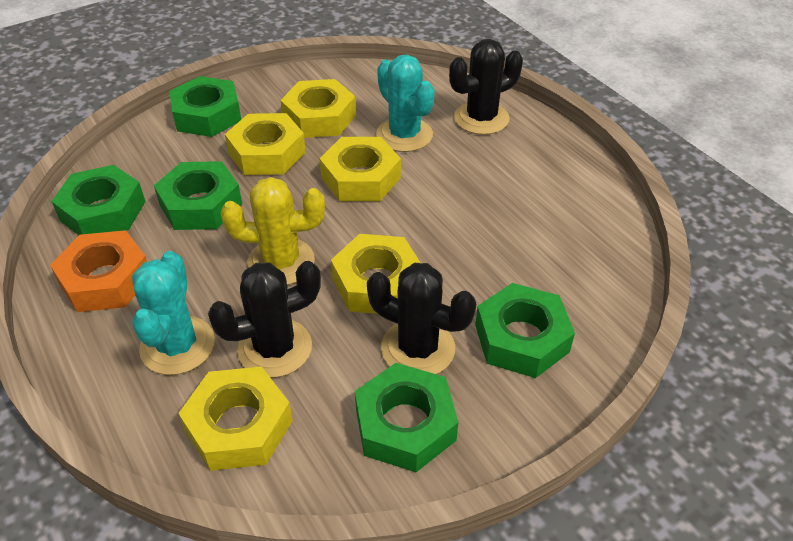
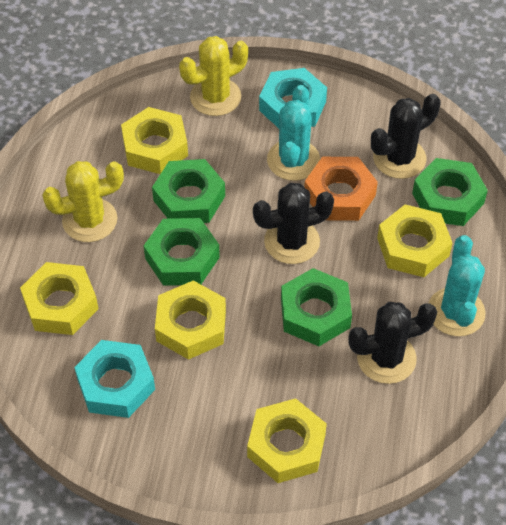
green nut: [51,165,145,235] [154,161,242,230] [169,76,241,137] [355,363,459,472] [475,283,575,378] = 5 -> [144,218,220,286] [152,159,225,223] [281,268,352,346] [412,158,488,226] = 4
turquoise nut: none = 0 -> [74,340,155,418] [259,68,327,128] = 2
yellow cactus: [221,177,325,285] = 1 -> [42,161,124,242] [179,36,248,116] = 2

